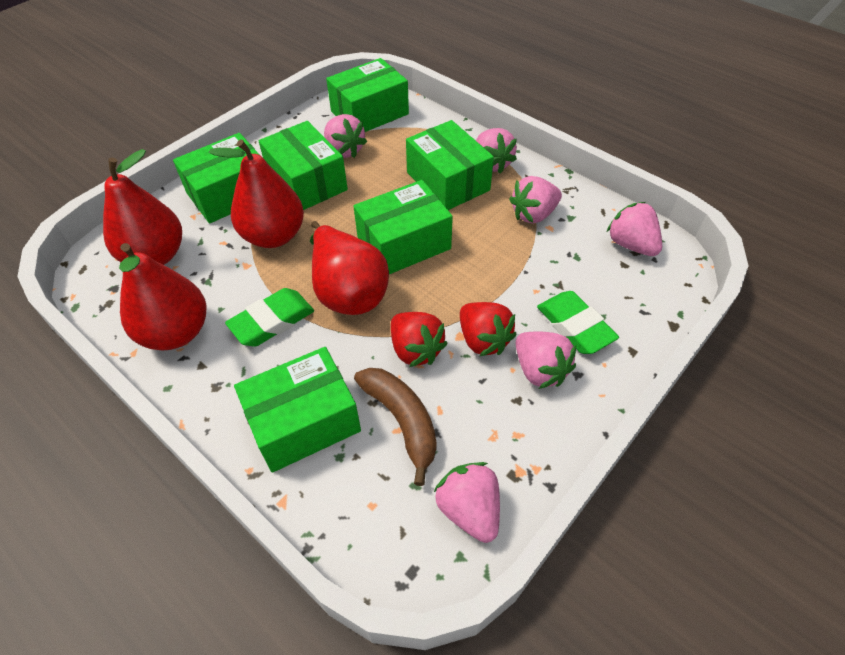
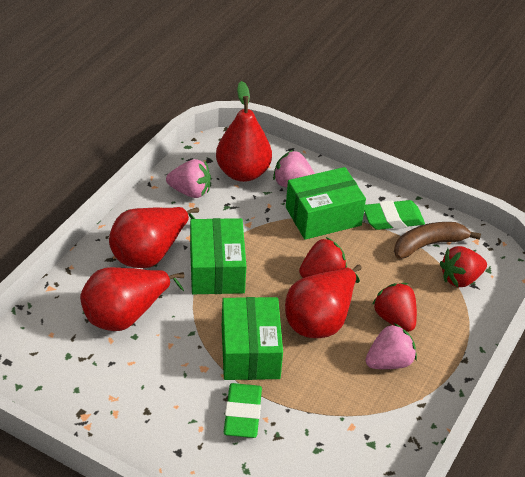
green box: [173,133,260,224] [234,347,361,473] [259,121,348,210] [326,58,409,132] [353,180,453,274] [406,120,494,210] = 6 -> [190,218,246,294] [222,297,283,380] [286,167,366,240] = 3
pink strawberry: [324,114,367,158] [433,462,500,543] [476,128,517,173] [509,176,562,224] [516,332,576,389] [607,202,662,256] = 6 -> [166,159,211,198] [273,150,315,187] [365,323,417,369] = 3
red strawberry: [391,312,448,367] [460,302,517,357] = 2 -> [299,237,347,278] [372,283,417,332] [440,246,487,287] = 3

